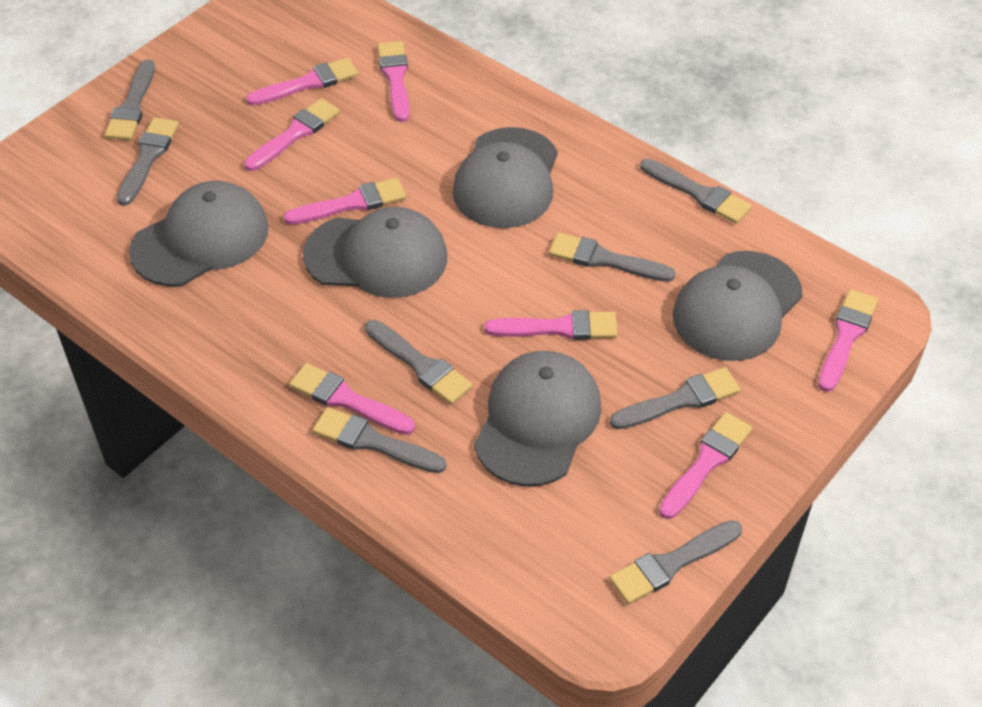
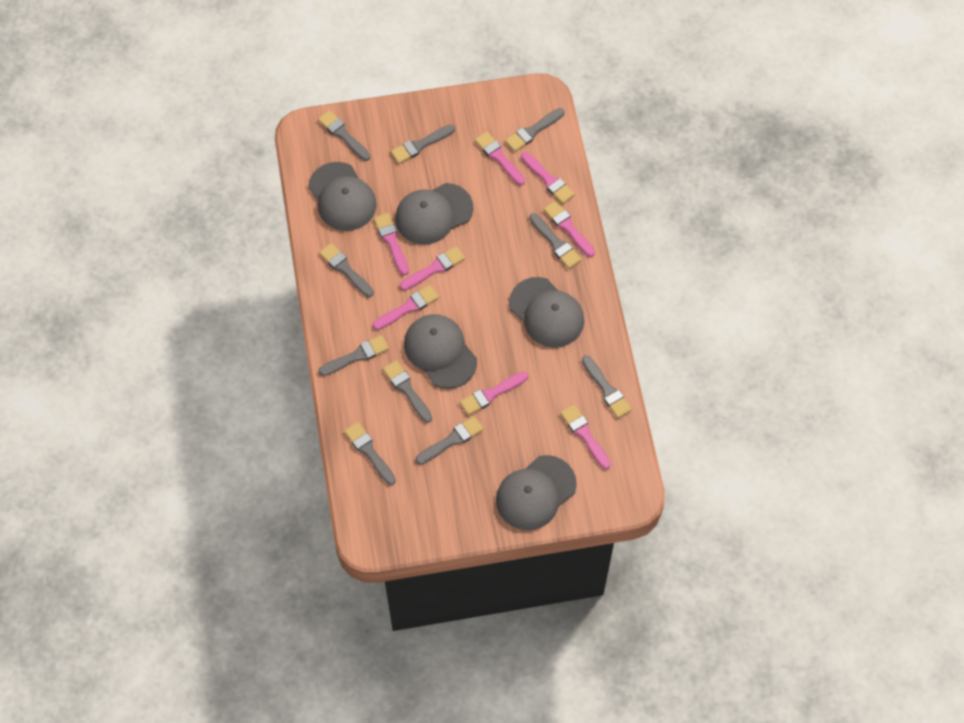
grey brush: [105,59,155,140] [117,117,179,206] [312,407,446,473] [365,320,473,405] [549,232,676,282] [609,520,742,604] [610,367,741,429] [640,159,752,224] = 8 -> [318,110,370,161] [319,243,374,297] [319,335,389,376] [344,422,396,485] [383,360,432,423] [391,125,455,164] [416,416,484,465] [505,108,565,152] [529,213,582,269] [582,355,632,418] = 10

